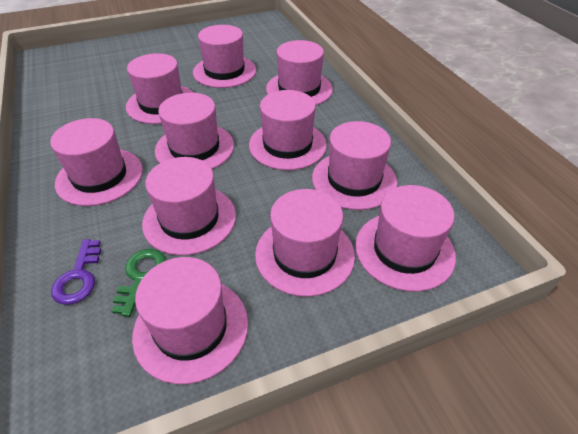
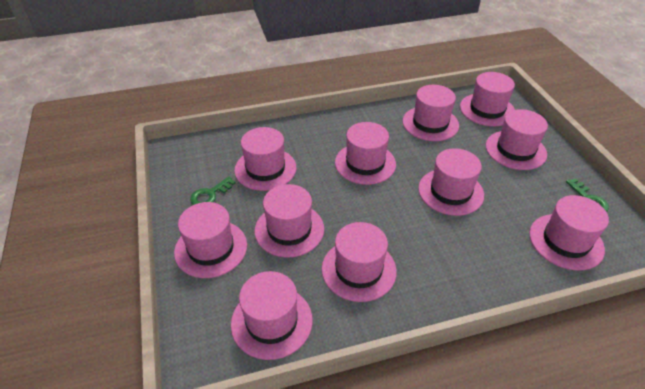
green key: [112,249,166,317] = 1 -> [190,176,236,205] [566,178,609,212] = 2
purple key: [51,239,101,305] = 1 -> none = 0

